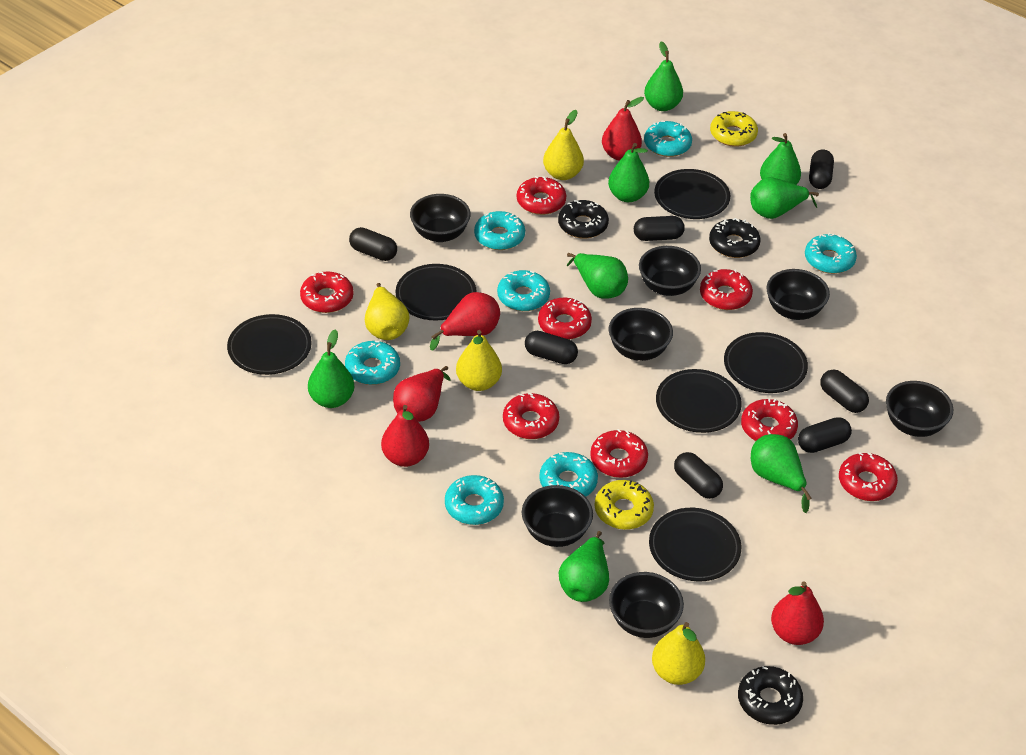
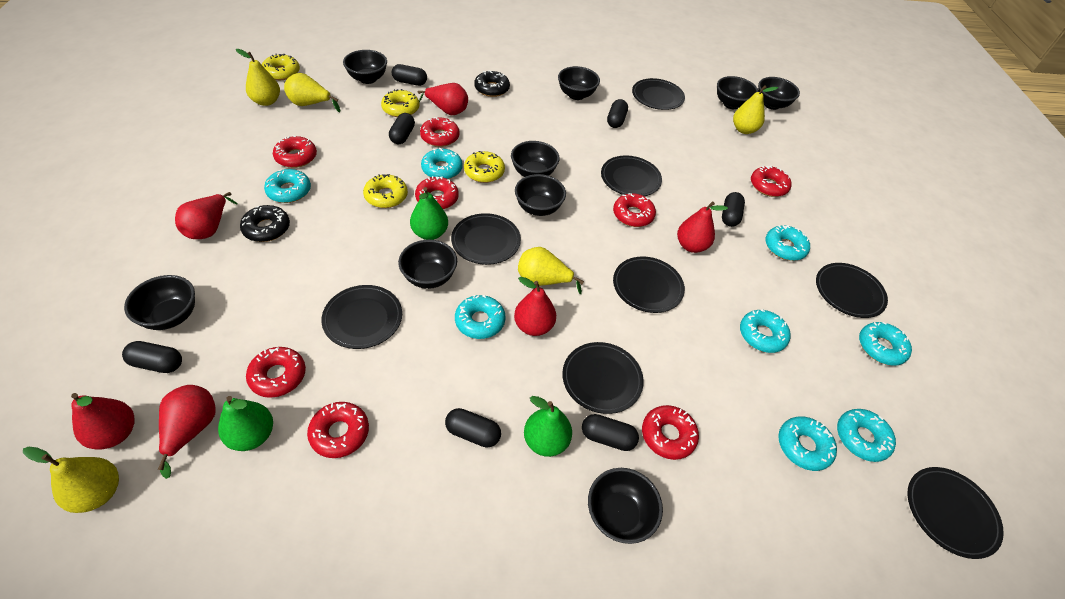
black bowl: [410,194,471,242] [522,485,593,547] [608,308,673,361] [609,572,684,638] [639,246,701,296] [766,269,830,320] [886,381,953,437] = 7 -> [124,275,195,330] [343,50,387,84] [398,240,457,289] [511,141,560,177] [515,174,566,216] [558,66,600,100] [588,468,663,544] [717,76,758,109] [758,77,800,110] = 9
black donut: [558,200,609,239] [709,218,761,258] [738,666,803,725] = 3 -> [240,205,290,242] [474,70,510,97] = 2
black plate: [227,314,312,375] [395,264,477,320] [649,508,741,581] [654,169,730,219] [656,369,742,433] [724,332,808,393] = 6 -> [321,285,402,349] [451,213,521,265] [562,342,644,414] [601,155,662,196] [613,256,685,313] [632,78,685,110] [816,263,888,318] [908,467,1004,559] = 8
green pear: [308,329,354,408] [559,531,609,602] [567,253,628,299] [608,143,649,202] [644,41,683,111] [750,177,819,219] [751,434,811,513] [760,133,801,185] = 8 -> [218,396,273,451] [410,187,448,240] [524,396,572,457] = 3
red pear: [381,405,429,467] [393,366,451,422] [430,292,500,350] [602,97,644,161] [771,581,824,645] = 5 -> [71,393,135,449] [158,385,216,479] [175,192,237,239] [418,83,468,115] [514,277,556,336] [677,201,728,253] = 6
turquoise donut: [345,341,400,385] [445,475,504,525] [474,211,525,250] [497,270,550,311] [539,452,598,497] [644,120,692,157] [805,233,857,274] = 7 -> [264,169,311,203] [421,148,463,179] [455,295,505,339] [740,309,791,353] [765,225,810,261] [778,417,837,471] [837,409,896,462] [859,322,912,366] = 8
yellow donut: [595,480,654,530] [710,111,758,147] = 2 -> [262,54,300,80] [363,174,408,208] [381,89,420,117] [464,151,505,183] = 4
yellow pear: [365,283,410,340] [456,330,502,391] [543,110,584,180] [652,622,705,685] = 4 -> [23,447,119,513] [236,49,280,106] [284,73,340,112] [518,247,584,294] [733,85,779,134] = 5

